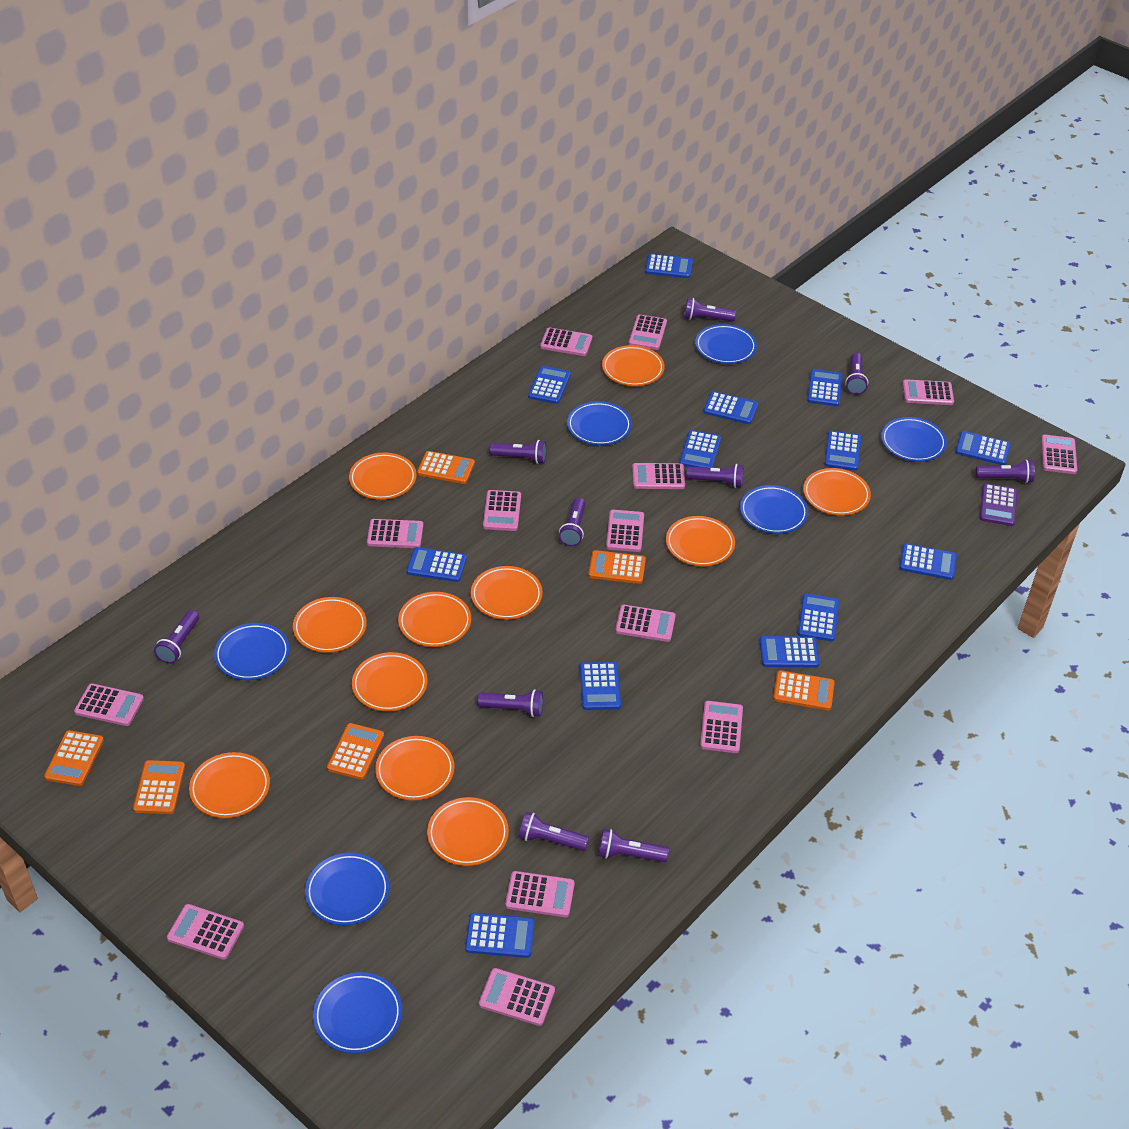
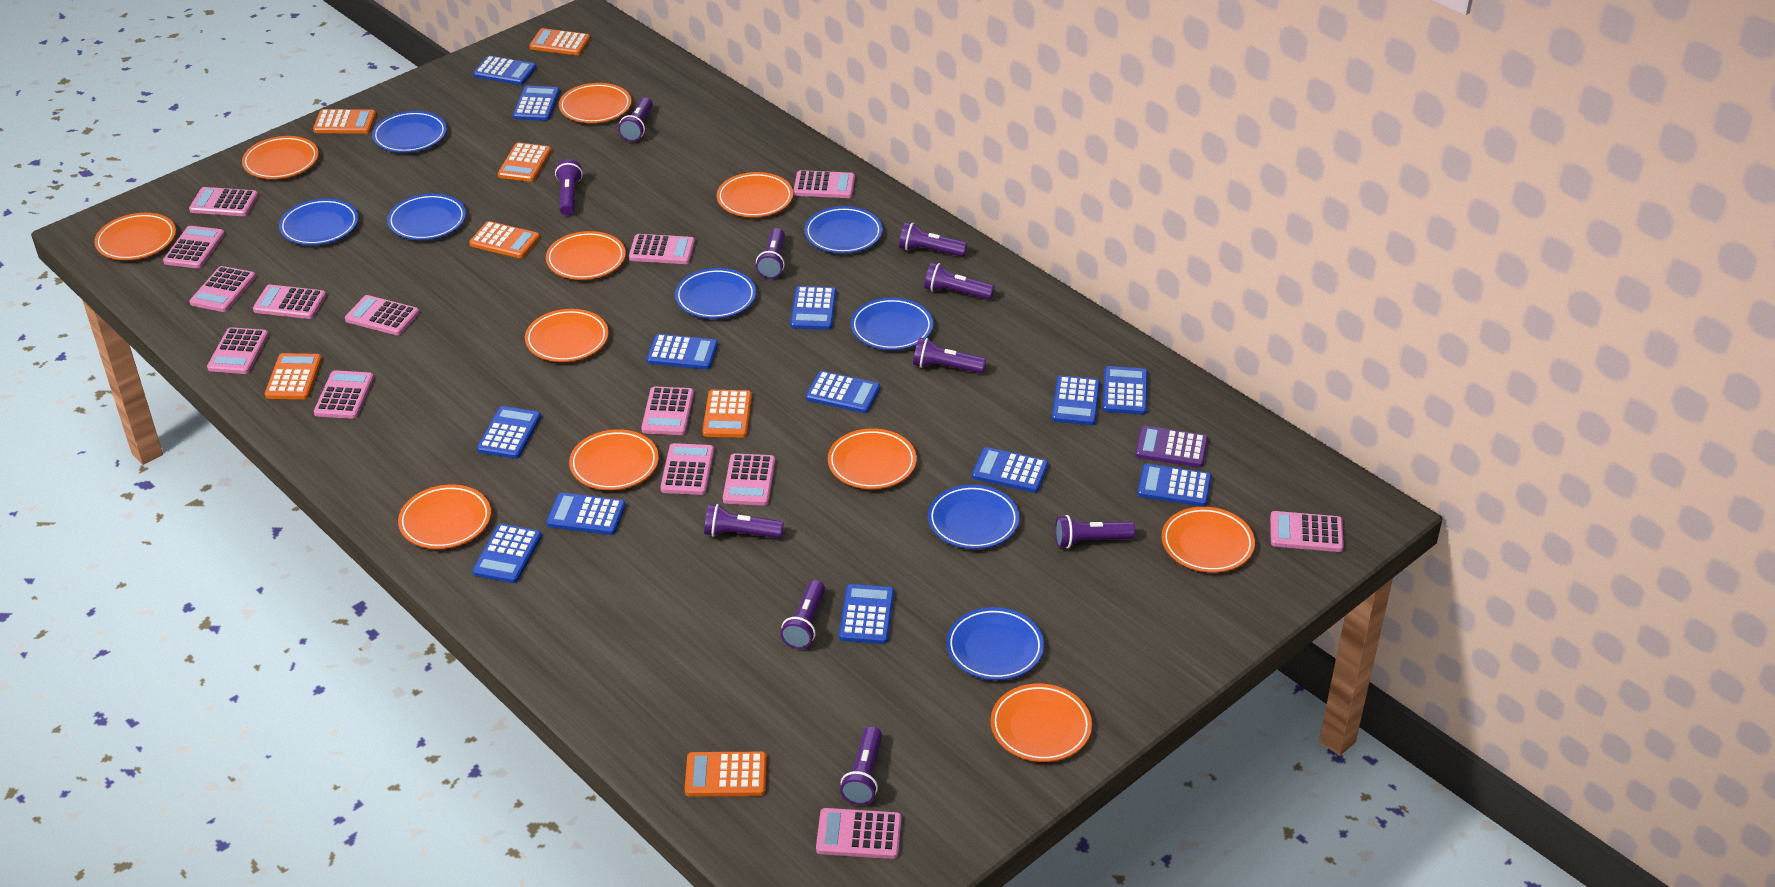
blue plate: [214,623,290,680] [305,853,389,926] [313,972,402,1054] [567,401,632,445] [695,324,757,364] [740,485,808,534] [881,417,947,462] = 7 -> [279,199,358,245] [372,111,447,153] [387,194,466,240] [675,268,756,319] [804,206,883,254] [851,298,933,350] [928,485,1020,549] [946,607,1044,680] = 8
orange calculator: [44,730,104,786] [133,760,185,814] [327,723,384,780] [417,451,475,484] [588,550,646,584] [773,670,835,710] = 6 -> [265,353,322,399] [313,109,376,134] [469,221,540,258] [498,142,551,182] [529,28,590,55] [685,752,767,796] [702,390,752,438] = 7

